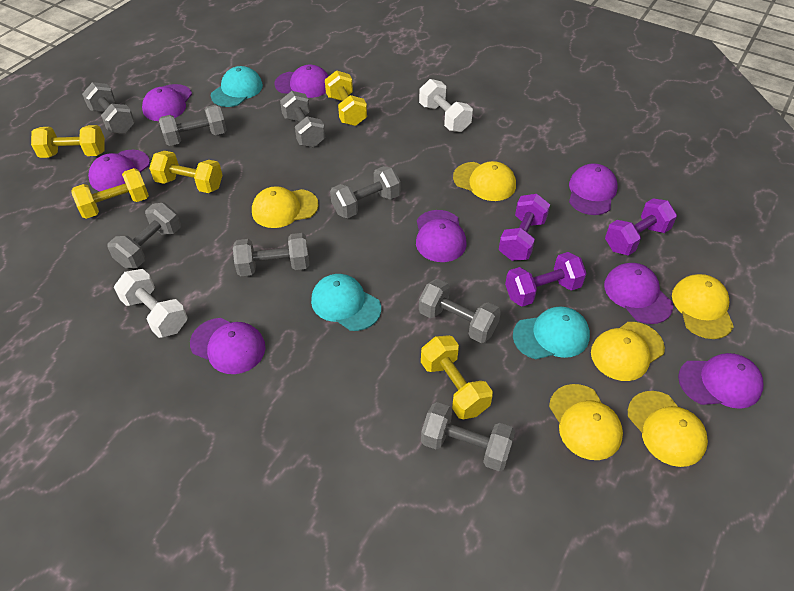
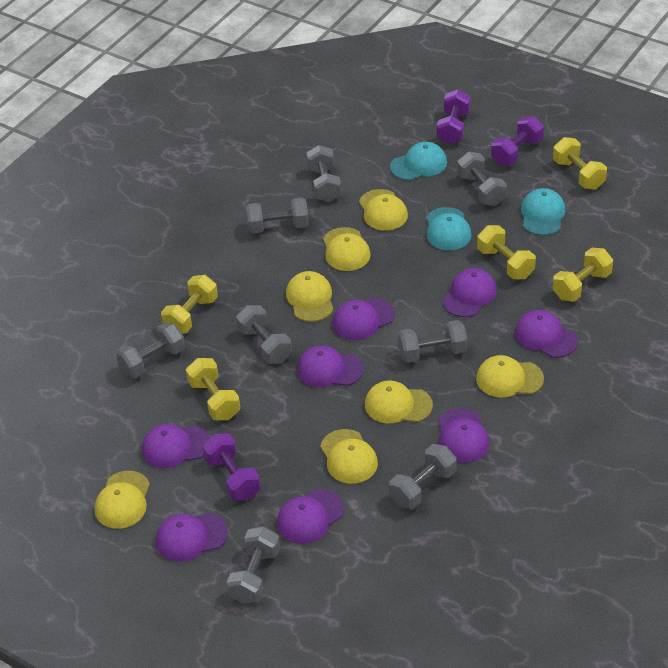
white dumbbell: [114,269,188,338] [419,79,473,132] = 2 -> none = 0
yellow cap: [252,186,319,228] [453,161,516,201] [549,384,623,460] [591,322,665,381] [628,391,708,467] [672,274,734,339] = 6 -> [95,471,150,529] [286,271,333,322] [320,429,378,484] [323,227,371,271] [359,189,408,231] [365,380,433,423] [476,355,544,398] = 7

